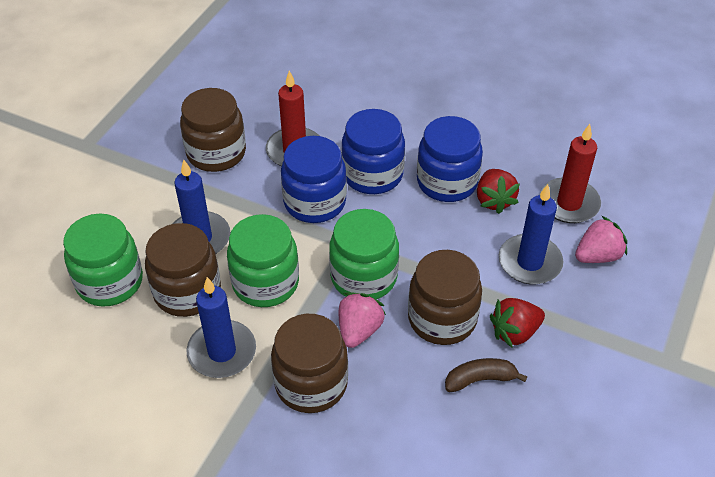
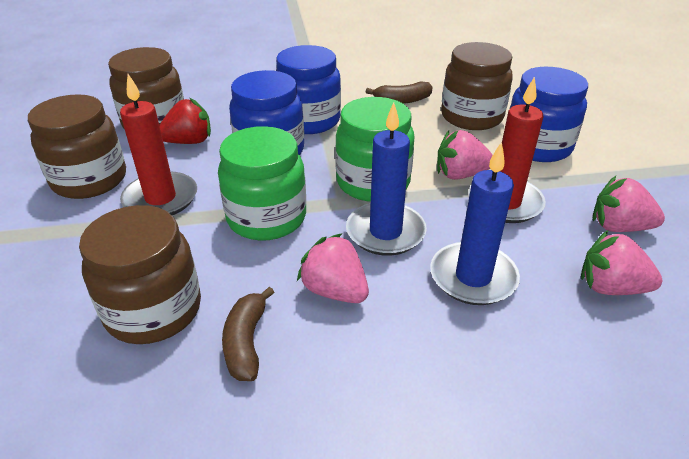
blue candle: [173,160,230,254] [186,277,256,378] [499,184,564,285] = 3 -> [346,102,427,256] [430,142,520,305] = 2
brown banana: [445,358,528,392] = 1 -> [222,287,274,381] [366,81,432,104] = 2
green jar: [63,214,143,307] [227,214,299,307] [329,209,399,299] = 3 -> [218,126,306,240] [335,97,414,202] = 2
pink strawberry: [339,292,386,348] [575,216,627,263] = 2 -> [297,233,369,303] [437,130,493,180] [581,230,662,295] [593,176,665,232] = 4
red strawberry: [477,169,520,214] [490,298,545,347] = 2 -> [159,98,211,144] = 1

